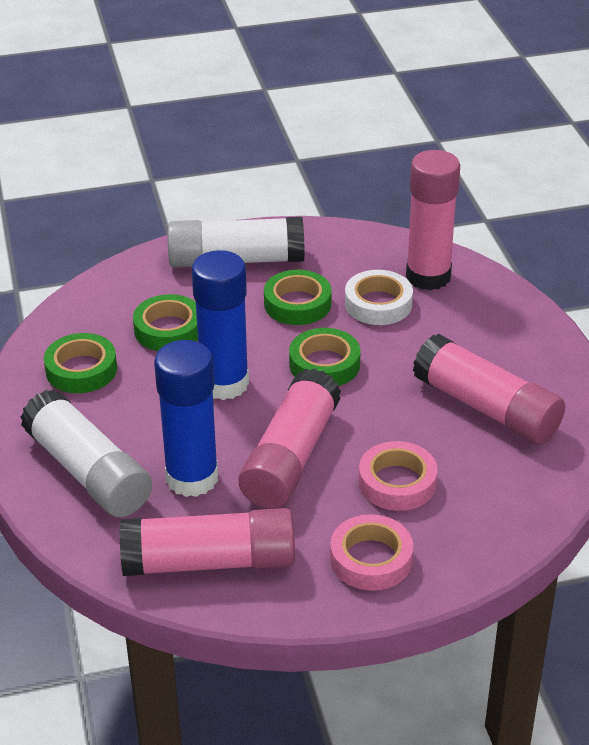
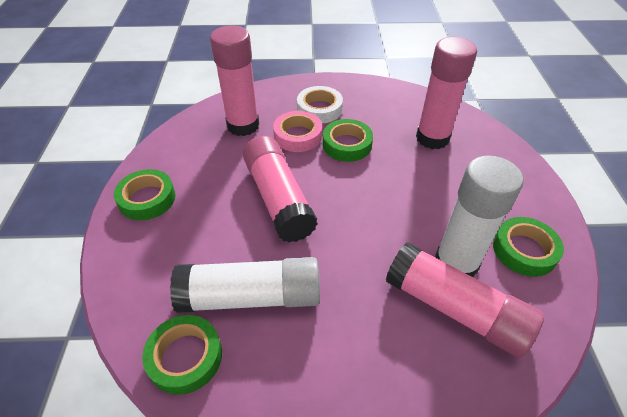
blue glue stick: [154,340,218,497] [192,250,249,400] = 2 -> none = 0
pink tape: [330,514,413,591] [359,441,438,511] = 2 -> [273,111,322,152] = 1

